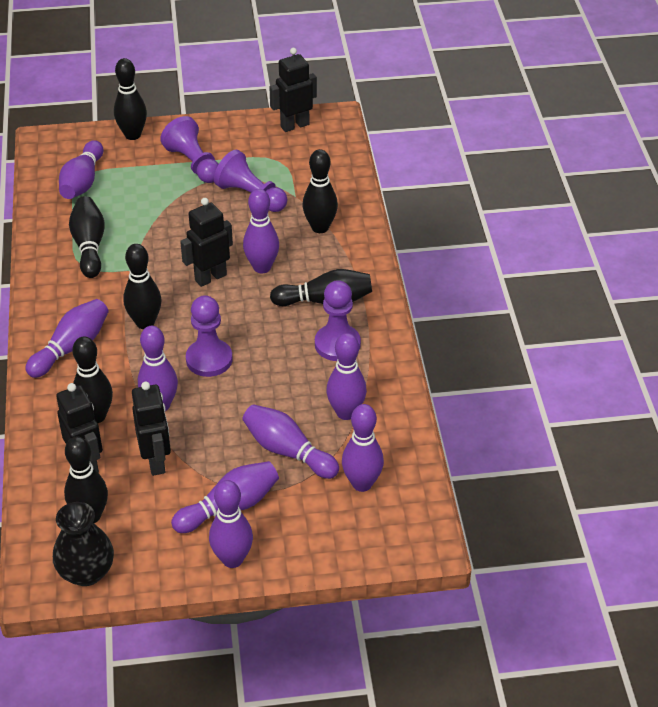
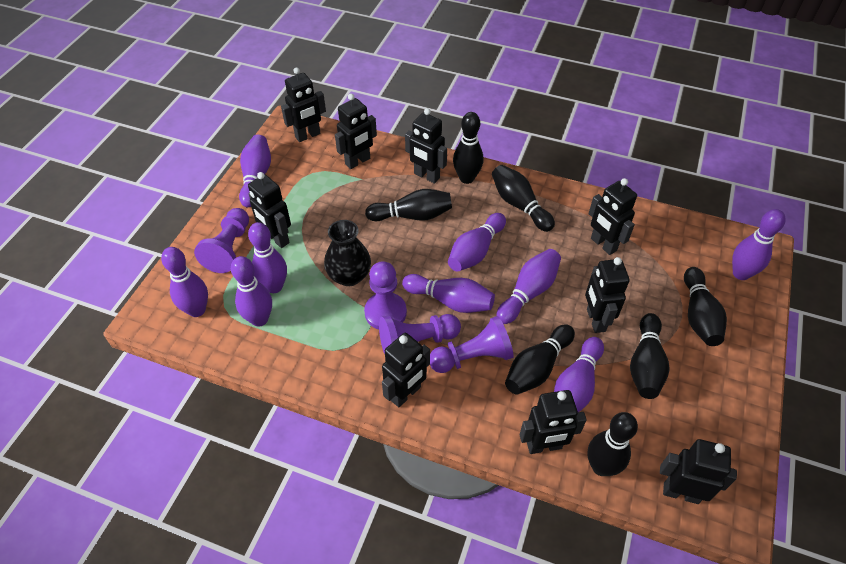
black robot: [56,383,103,472] [132,382,171,476] [180,198,233,287] [269,48,317,132] = 4 -> [248,172,291,248] [281,67,326,142] [335,94,377,169] [382,333,430,407] [405,108,447,184] [520,390,587,454] [585,257,630,333] [589,178,637,255] [660,439,737,504] = 9

